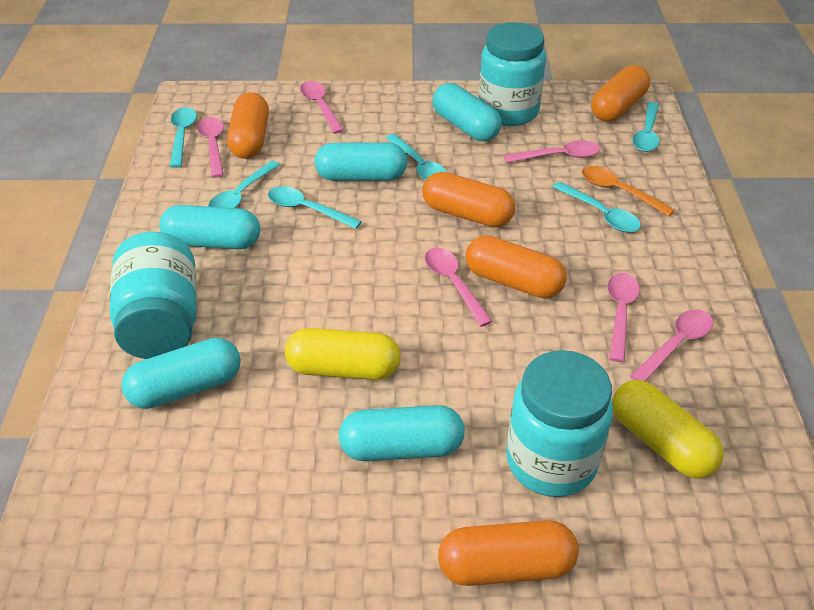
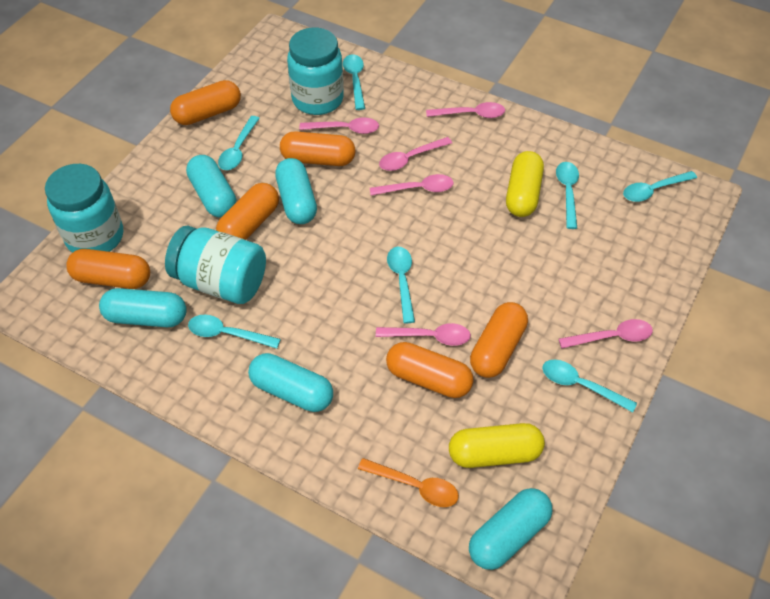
orange capsule: [227,92,269,159] [422,172,515,227] [438,520,579,586] [466,235,567,298] [591,65,650,122] = 5 -> [66,249,150,289] [170,80,241,125] [216,183,279,240] [280,131,355,166] [386,342,474,398] [470,302,528,378] = 6
turquoise spoon: [170,107,197,168] [208,160,280,208] [268,186,362,229] [386,134,446,181] [553,182,641,232] [633,102,659,152] = 6 -> [188,315,281,349] [218,116,260,170] [343,54,365,110] [387,247,415,323] [542,359,637,412] [556,162,579,229] [623,171,697,202] = 7

